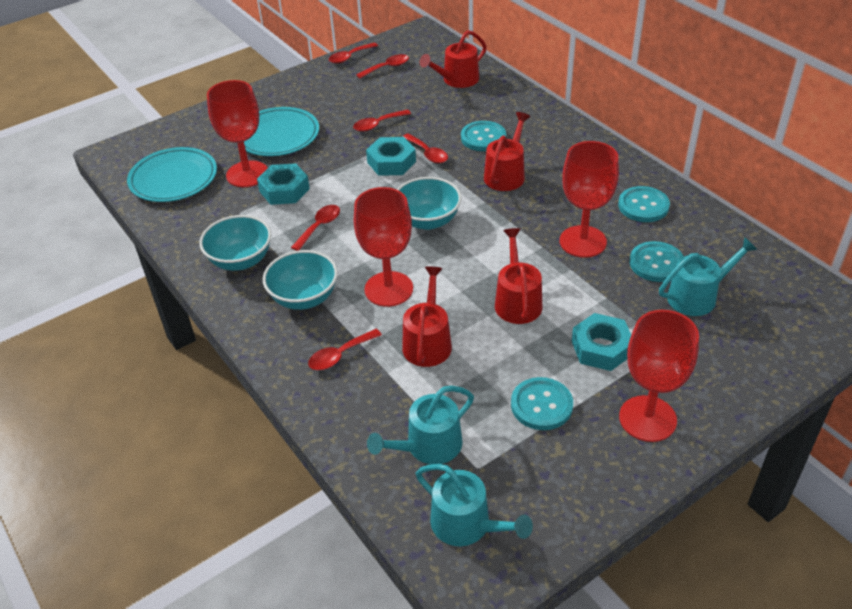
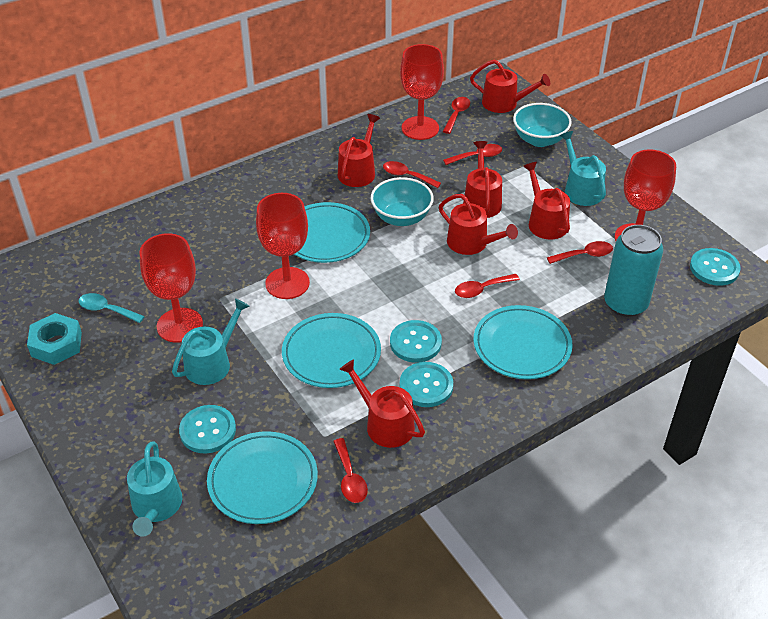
red watering can: [402,266,452,367] [420,30,487,88] [484,112,530,191] [495,228,542,324] = 4 -> [338,114,380,187] [339,359,425,448] [439,194,518,255] [463,141,502,218] [470,60,550,113] [523,162,570,239] = 6
turquoise bowl: [199,215,271,271] [263,250,338,310] [397,177,462,230] = 3 -> [371,177,434,226] [513,103,572,147] = 2
turquoise can: none = 0 -> [604,225,663,317] = 1
turquoise nut: [257,163,310,205] [366,137,416,176] [572,313,631,371] = 3 -> [27,313,82,365] = 1
turquoise plate: [127,147,217,202] [244,107,319,156] = 2 -> [207,431,318,524] [282,313,381,388] [294,202,370,263] [473,305,572,379] = 4
turquoise spoon: none = 0 -> [79,293,145,323] = 1

